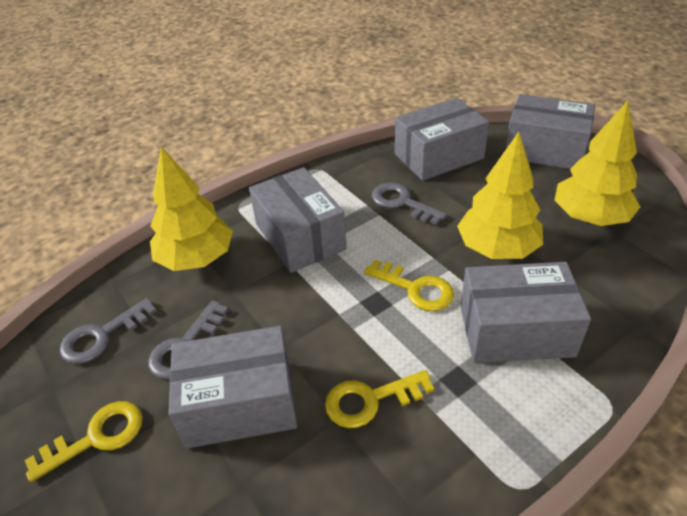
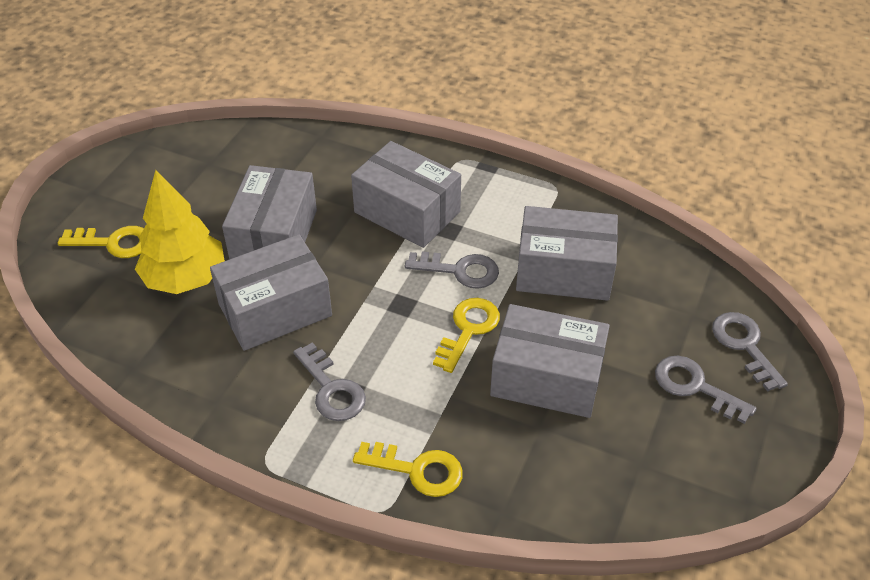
grey key: [60,298,157,364] [148,300,228,379] [372,182,447,225] = 3 -> [293,342,366,421] [405,251,499,289] [655,356,757,424] [712,312,788,392] = 4
yellow tree: [150,146,233,271] [457,132,543,259] [555,101,640,226] = 3 -> [135,170,225,294] = 1

